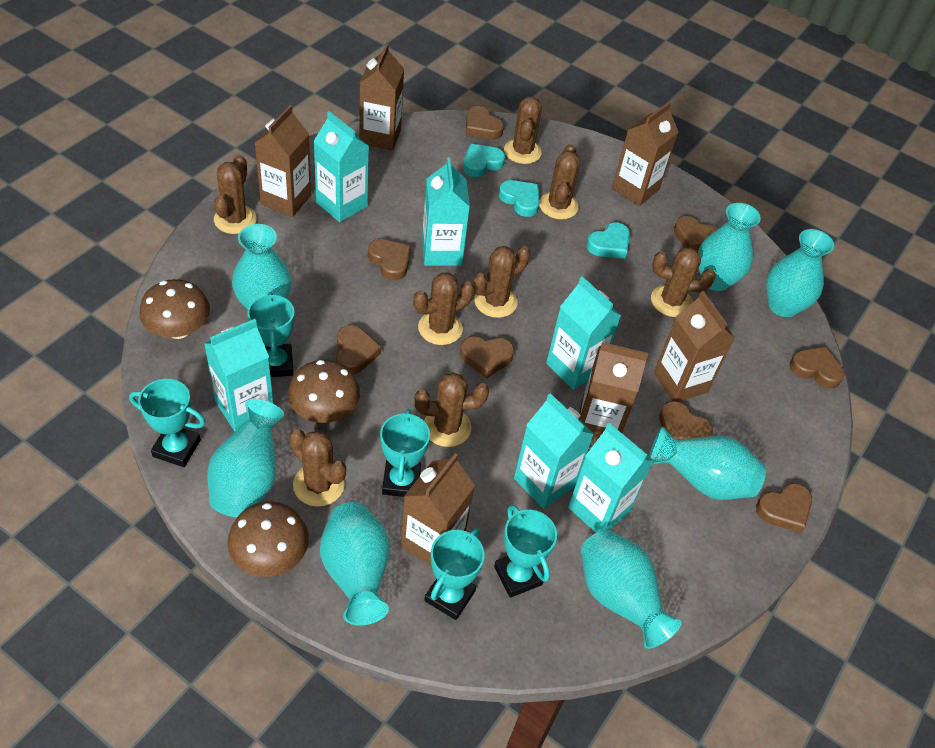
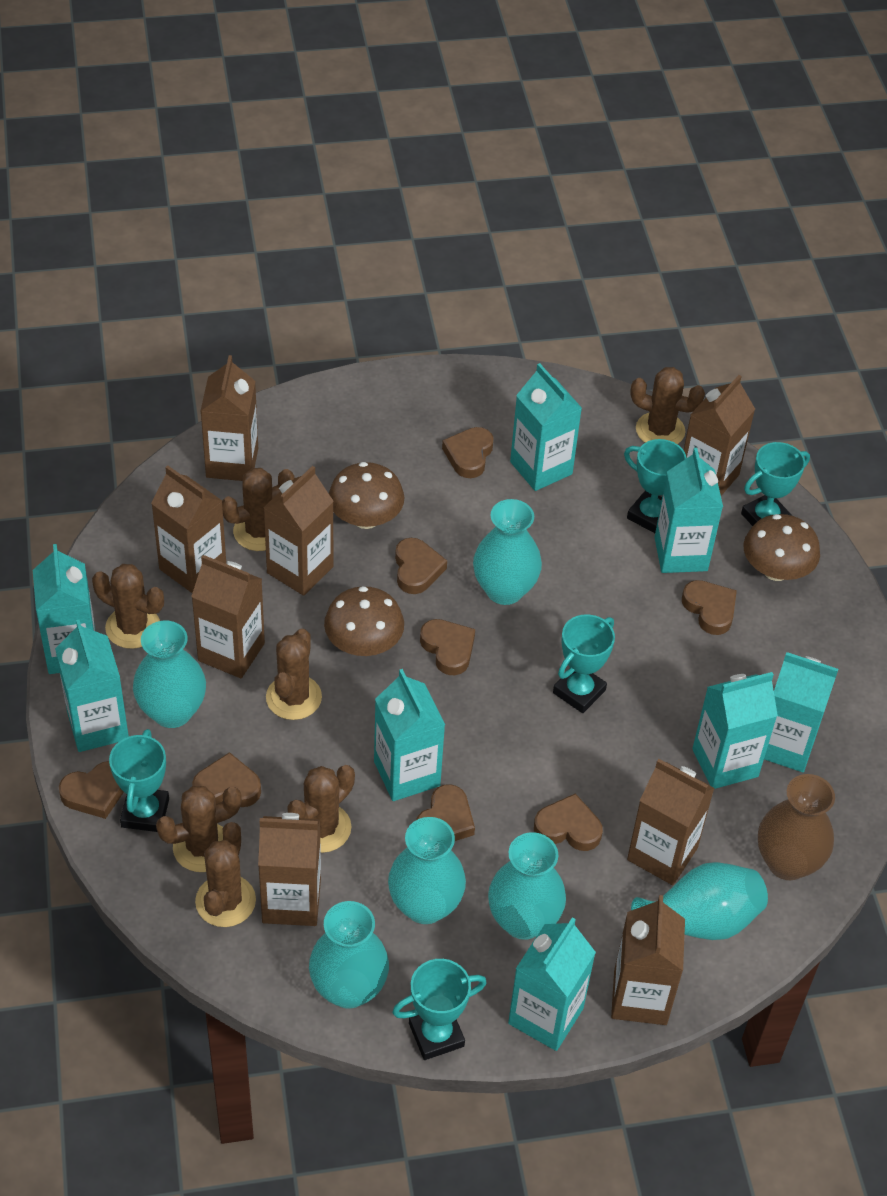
brown cactus: [214,155,257,234] [289,429,346,507] [413,273,474,345] [415,372,489,447] [473,246,530,318] [504,97,542,164] [539,144,580,220] [651,247,715,317] = 8 -> [92,564,164,649] [156,786,242,872] [195,822,256,927] [222,468,294,551] [266,629,322,720] [287,765,355,853] [630,367,705,444] = 7
brown carton: [255,105,311,217] [359,43,404,151] [400,453,475,566] [579,342,648,440] [612,102,678,206] [654,291,735,402] = 6 -> [151,465,226,593] [191,555,265,678] [200,355,258,481] [258,813,321,926] [263,466,334,596] [611,895,685,1025] [627,759,714,885] [684,375,755,496] = 8
brown vase: none = 0 -> [758,774,835,880] = 1
turquoise carton: [204,319,274,431] [313,111,369,222] [422,157,470,266] [514,393,594,509] [546,276,621,390] [568,423,654,533] = 6 -> [33,544,95,674] [55,620,129,752] [374,669,445,801] [508,917,596,1051] [510,363,582,491] [654,448,723,573] [692,672,778,789] [764,652,838,772] = 8
turquoise heart: [463,144,505,177] [499,180,540,217] [586,222,630,259] = 3 -> none = 0
turquoise vase: [207,399,284,517] [232,224,292,310] [320,502,390,625] [581,530,682,649] [650,427,766,500] [698,203,761,291] [766,229,834,317] = 7 -> [133,621,206,728] [309,901,389,1009] [388,817,466,924] [473,499,542,605] [488,832,566,940] [631,862,768,940] = 6

